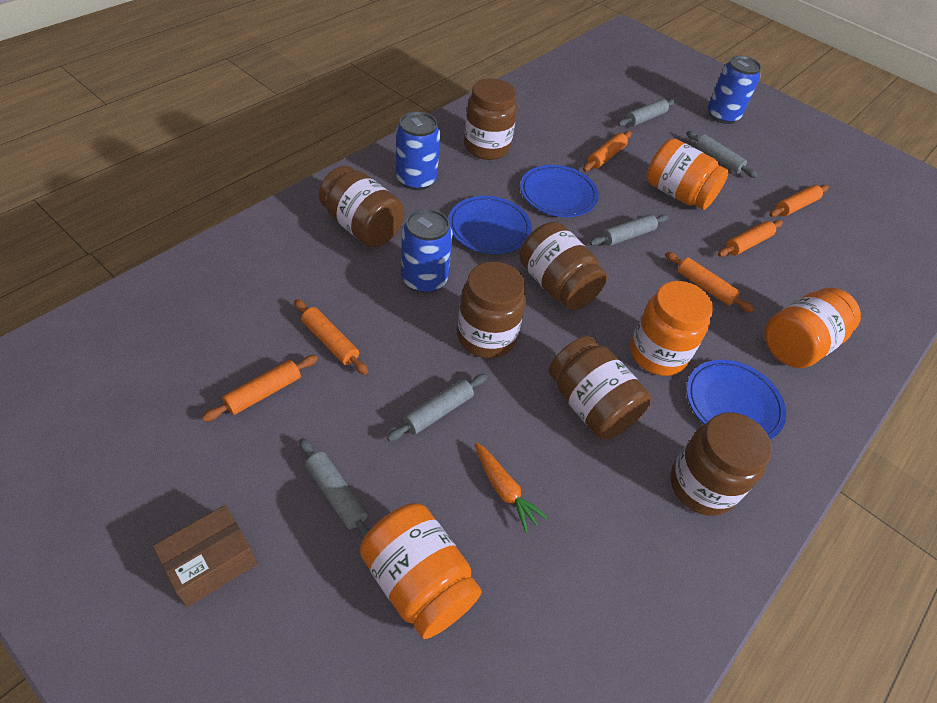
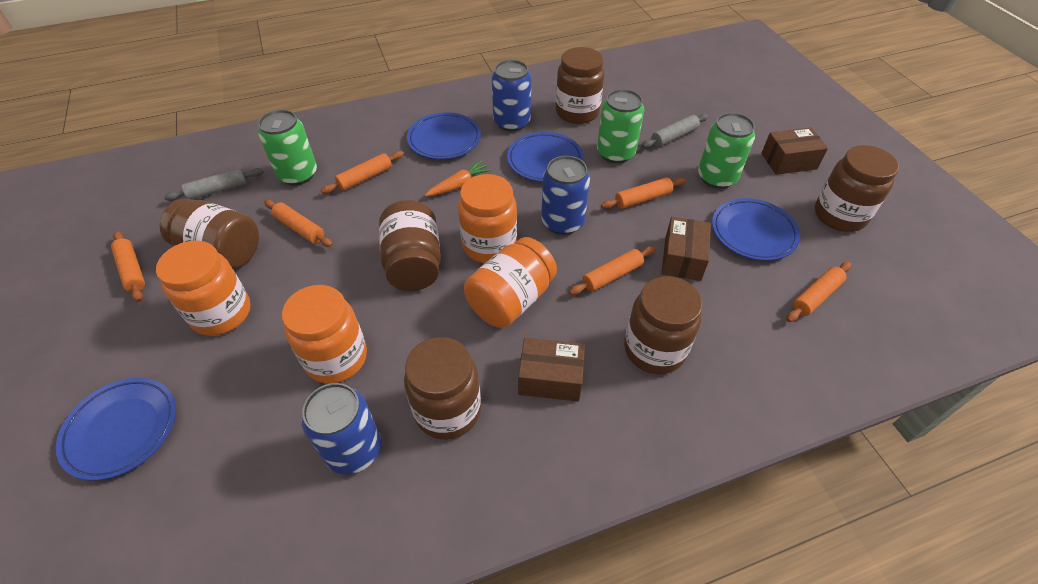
blue plate: [448,196,532,254] [520,165,599,217] [686,360,786,440] = 3 -> [56,378,176,481] [407,112,481,159] [507,132,584,182] [712,198,800,261] = 4
brown box: [153,505,257,607] = 1 -> [518,338,585,402] [661,217,711,281] [761,127,828,175] = 3
green can: none = 0 -> [258,110,317,186] [597,89,644,163] [698,113,755,189] = 3
grey rolling pin: [299,438,370,539] [387,374,487,441] [589,214,669,246] [618,99,676,127] [686,131,758,178] = 5 -> [164,168,264,201] [642,114,708,148] = 2

